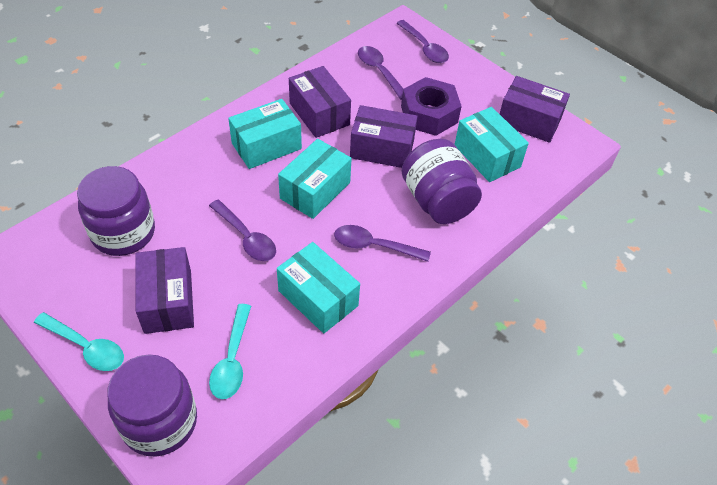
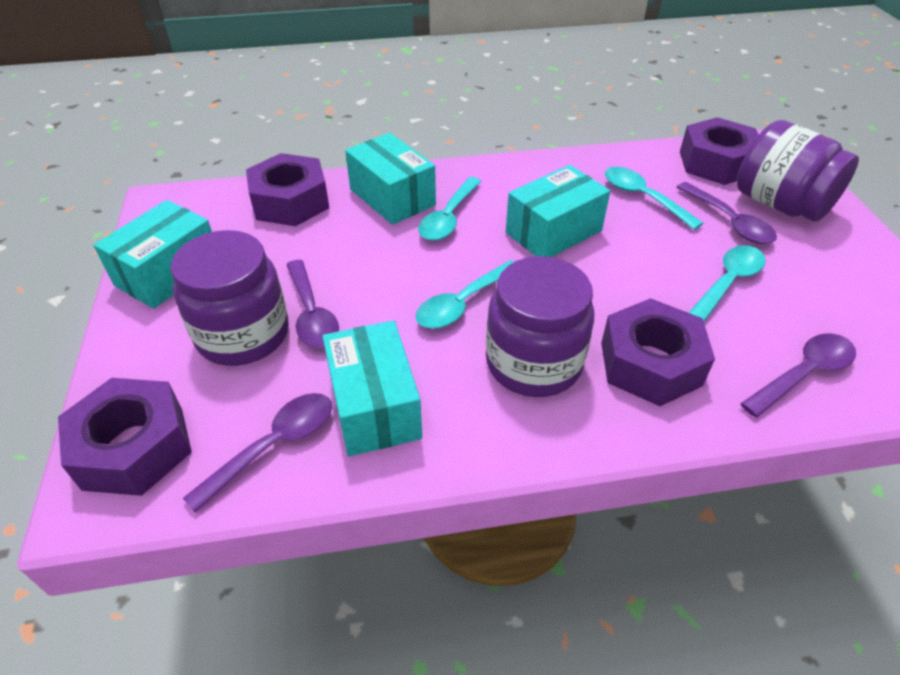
purple box: [135,247,194,334] [289,66,351,138] [350,105,418,168] [500,76,570,143] = 4 -> none = 0
purple nut: [401,77,462,136] = 1 -> [58,378,192,496] [246,153,329,226] [601,298,715,406] [680,117,759,185] = 4
turquoise spoon: [34,312,124,371] [209,304,251,399] = 2 -> [416,260,514,329] [418,177,482,241] [605,167,704,230] [689,245,766,322] = 4

